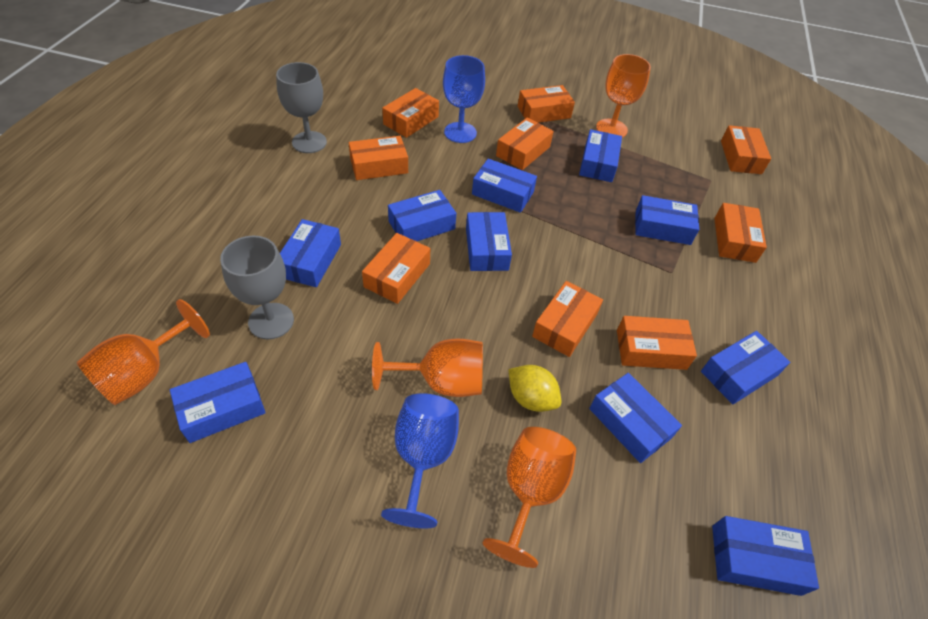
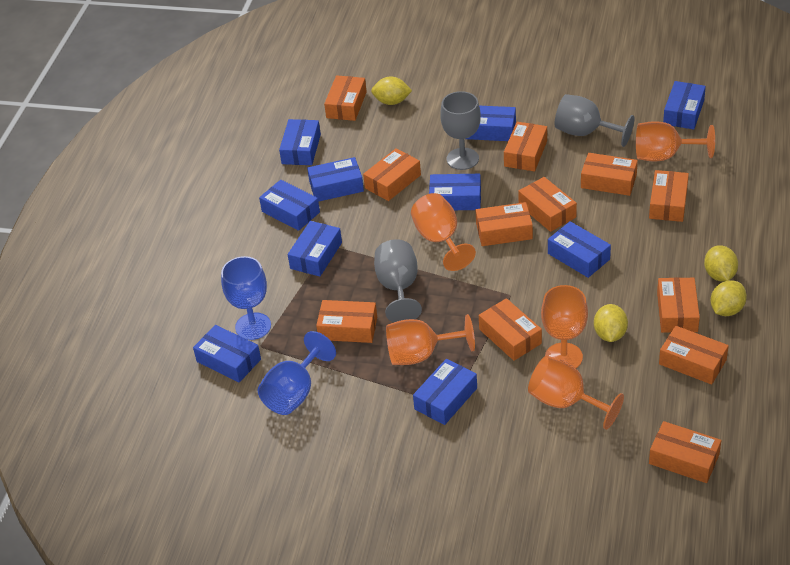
grey goblet: [220,236,294,339] [276,62,327,153] = 2 -> [374,239,422,322] [440,91,481,170] [555,94,634,147] = 3
orange box: [349,136,408,180] [362,233,430,304] [382,88,439,138] [496,118,554,170] [518,85,575,123] [532,281,603,357] [617,316,697,370] [714,203,767,263] [721,125,771,174] = 9 -> [316,300,377,343] [324,75,367,121] [363,148,421,201] [476,202,533,246] [479,298,542,361] [504,122,547,171] [518,177,577,232] [581,153,638,196] [649,170,689,222] [649,421,721,483] [657,277,700,333] [659,326,729,385] = 12
orange goblet: [77,299,210,405] [372,339,483,397] [483,427,576,568] [596,54,651,138] = 4 -> [386,314,475,365] [411,193,476,271] [528,356,624,430] [541,285,588,368] [636,121,715,162] = 5
yellow lemon: [508,365,561,412] = 1 -> [371,76,412,105] [594,304,628,342] [704,245,738,281] [710,280,747,316] = 4

